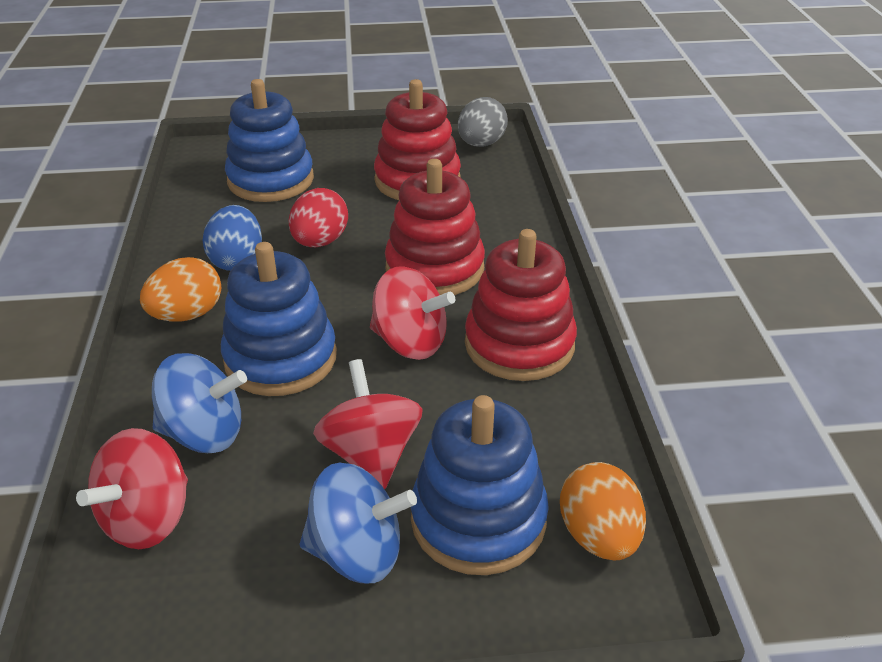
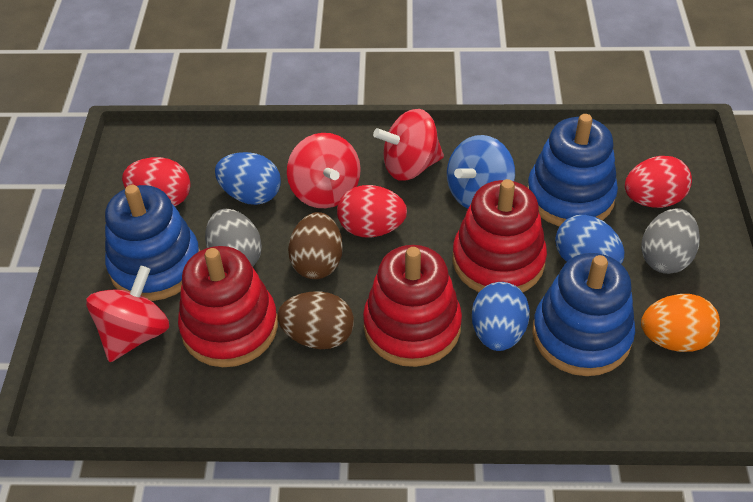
blue egg: [203,205,262,271] = 1 -> [215,152,281,205] [472,282,530,351] [555,215,624,264] = 3
blue spinning top: [152,353,247,453] [300,463,417,583] = 2 -> [447,135,515,209] = 1
brown egg: none = 0 -> [277,291,354,349] [288,212,343,279] = 2
grey egg: [458,97,508,147] = 1 -> [205,209,262,267] [641,208,700,274] = 2
orange egg: [140,257,221,322] [560,462,646,560] = 2 -> [641,294,720,352] = 1
red egg: [288,188,348,247] = 1 -> [122,157,191,206] [337,185,407,237] [625,156,692,208] = 3

